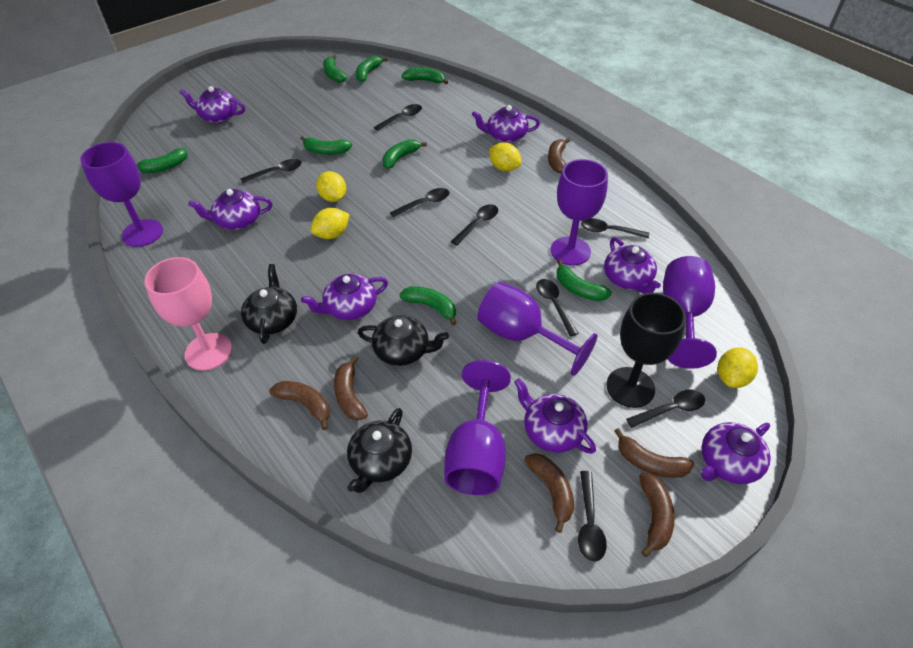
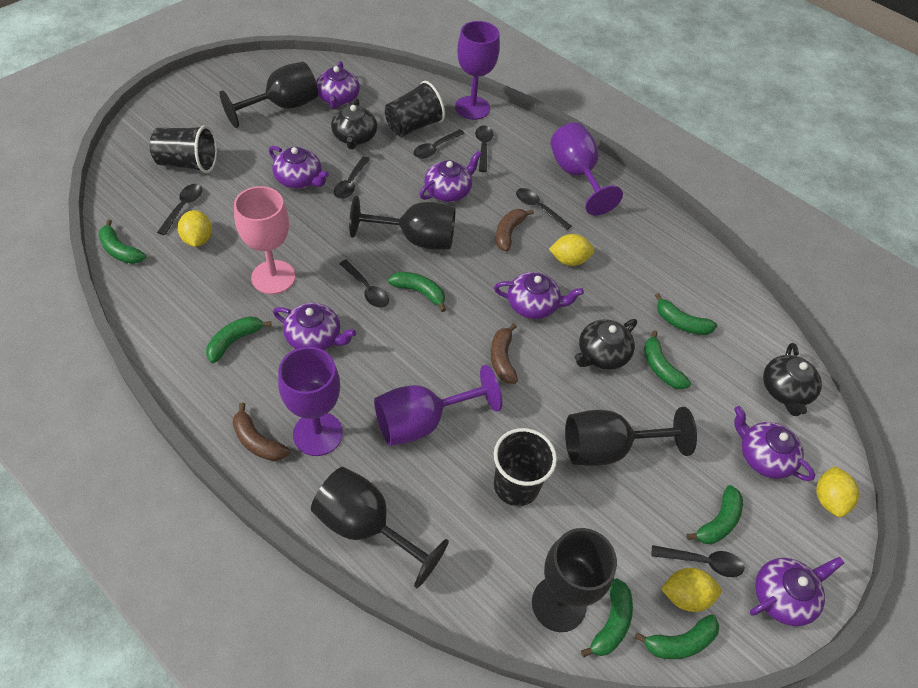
black cup: none = 0 -> [150,125,217,173] [385,81,445,137] [494,428,557,506] = 3
black goblet: [606,293,686,408] = 1 -> [220,62,318,128] [311,467,449,588] [349,196,455,249] [532,528,617,632] [565,407,697,466] = 5
black spoon: [240,159,302,183] [374,104,422,131] [390,188,449,217] [451,204,498,245] [536,279,579,337] [578,471,607,562] [581,218,649,239] [626,390,705,428] = 8 -> [157,184,202,235] [334,156,370,199] [339,260,389,308] [414,129,465,159] [475,125,493,172] [516,188,571,230] [652,545,744,577] = 7
brown banana: [269,381,330,430] [334,356,368,421] [524,453,574,533] [548,138,570,174] [614,428,694,478] [639,473,675,557] = 6 -> [233,403,290,461] [491,323,518,384] [496,209,534,251] = 3
purple goblet: [80,142,163,247] [444,360,511,495] [477,282,598,376] [551,159,608,266] [663,256,717,369] = 5 -> [278,347,343,456] [374,365,502,446] [455,21,500,120] [550,122,623,216] = 4

